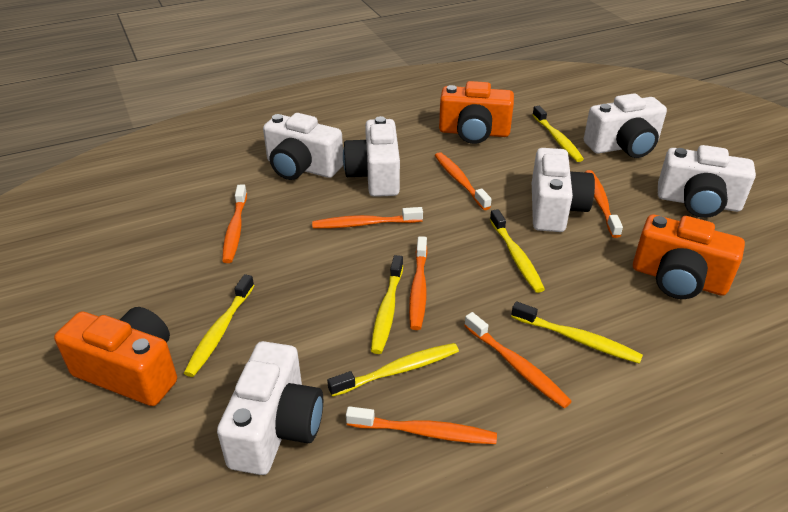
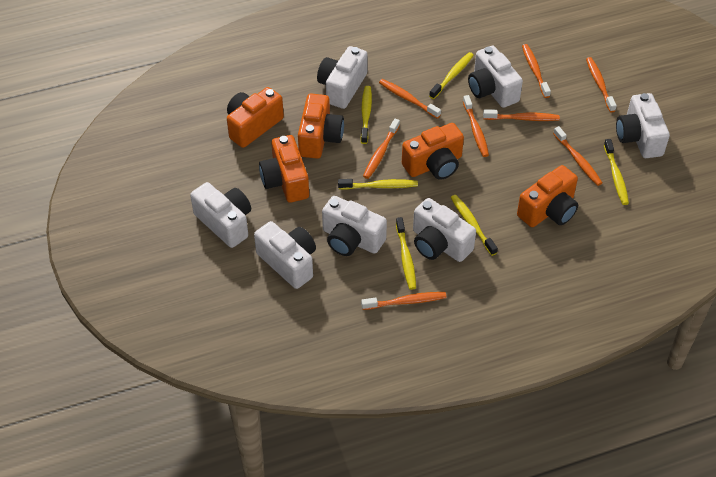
orange camera: [54,307,177,406] [439,81,514,144] [633,215,745,299] = 3 -> [227,87,284,148] [259,135,309,203] [298,94,344,159] [402,123,464,180] [517,165,578,227] = 5
orange toothbrush: [222,185,247,263] [312,207,423,229] [346,406,497,444] [409,236,428,330] [435,152,492,210] [464,312,572,408] [585,170,623,238] = 7 -> [361,292,447,310] [363,119,400,179] [379,79,441,119] [463,95,489,157] [483,109,560,121] [522,44,551,98] [553,126,602,186] [586,57,617,112] = 8
white camera: [217,341,323,475] [263,113,343,180] [343,116,400,197] [532,148,595,232] [584,93,667,158] [658,145,756,218] = 6 -> [190,182,251,248] [254,221,316,289] [317,46,368,109] [322,196,387,256] [413,198,476,262] [468,46,523,108] [616,93,670,158] = 7

